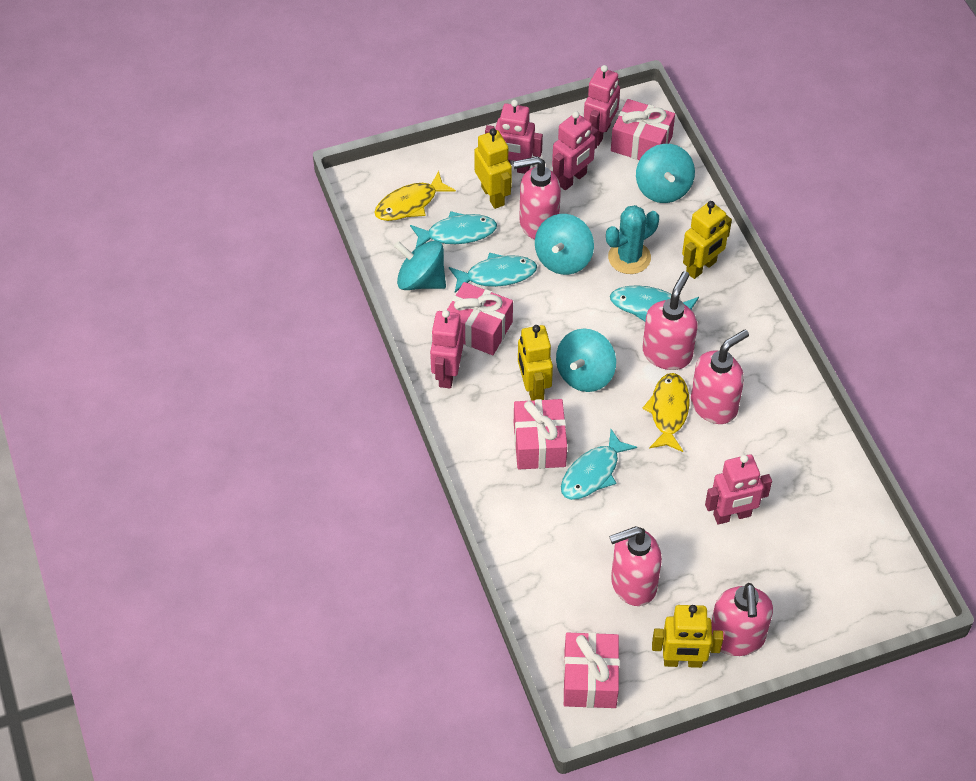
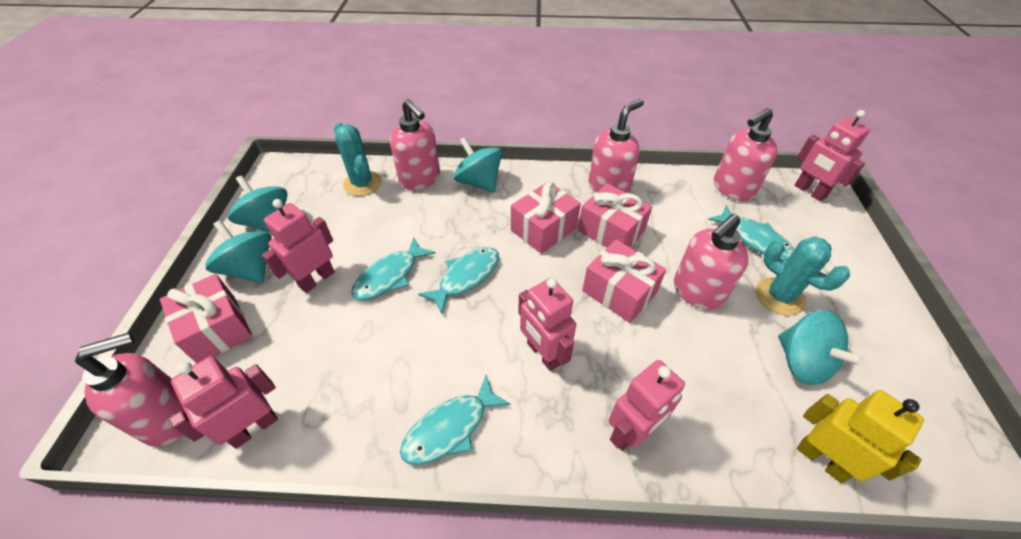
turquoise cactus: [606,205,659,274] = 1 -> [334,123,381,196] [756,236,850,316] = 2
yellow fish: [374,171,456,221] [642,373,689,452] = 2 -> none = 0
yellow robot: [474,128,512,209] [518,325,553,401] [652,605,723,668] [682,201,732,279] = 4 -> [797,390,924,483] = 1

